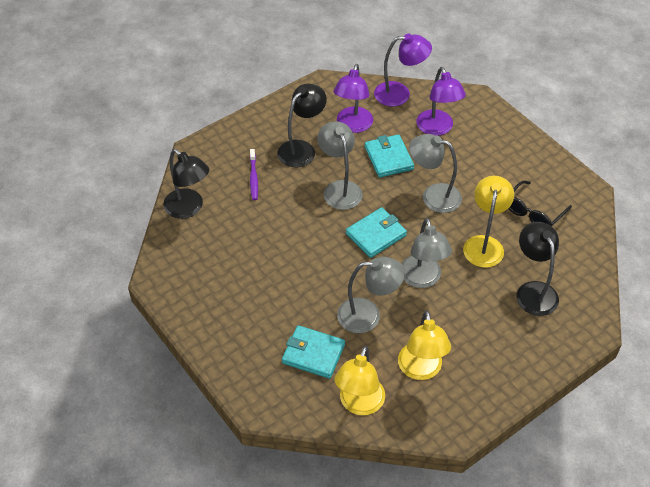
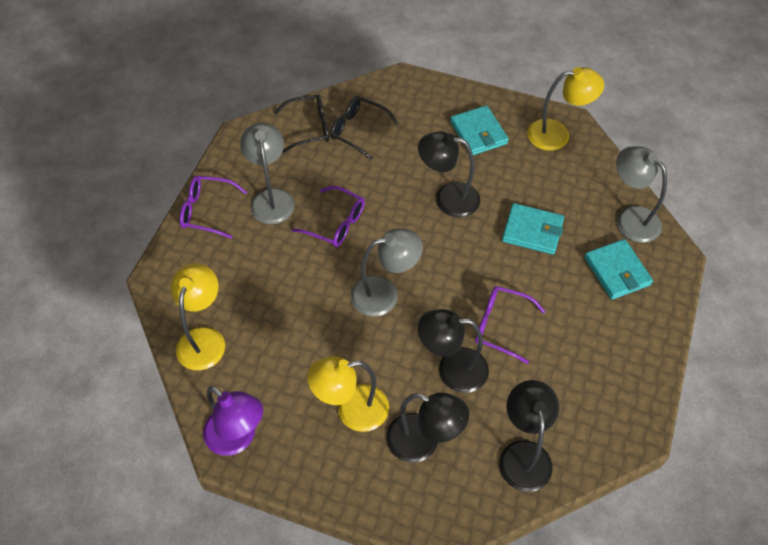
black glasses: [508,181,572,226] = 1 -> [274,95,329,153] [330,96,399,160] = 2
black lamp: [163,149,209,219] [277,84,327,167] [517,222,559,316] = 3 -> [386,392,469,462] [418,131,480,217] [418,309,489,393] [499,380,559,492] = 4
grey lamp: [318,121,363,210] [337,257,405,333] [402,218,452,288] [409,134,462,213] = 4 -> [240,123,295,224] [351,228,423,317] [616,146,667,243] = 3
purple glasses: none = 0 -> [180,176,247,239] [292,186,365,247] [475,286,546,364] = 3
purple lamp: [334,64,373,133] [374,34,432,106] [416,67,466,136] = 3 -> [203,386,263,456] = 1
purple toothbrush: [250,149,258,200] = 1 -> none = 0

